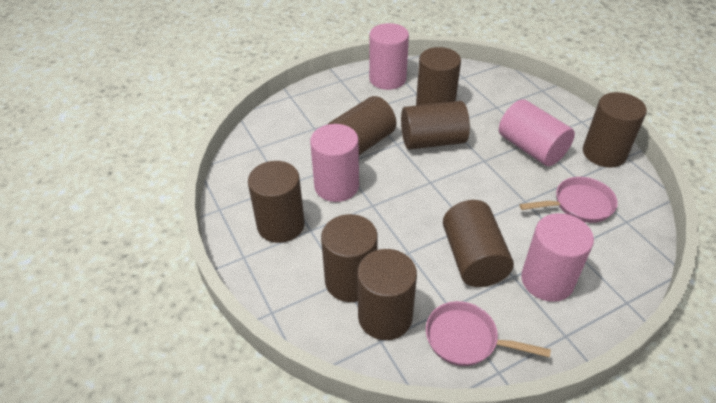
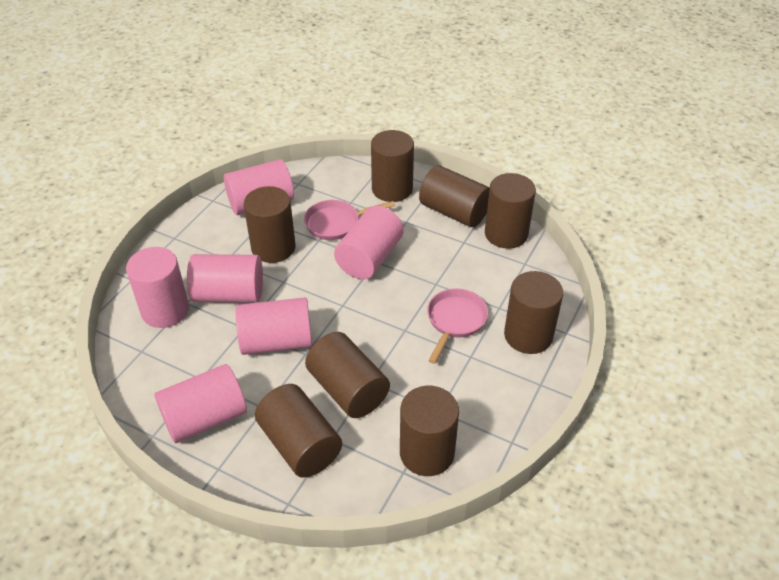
pink cylinder: [310,124,359,202] [369,23,409,90] [499,99,575,166] [521,213,594,302] = 4 -> [126,247,189,328] [154,364,247,443] [187,254,263,303] [224,159,294,215] [236,297,312,355] [334,206,404,279] = 6

